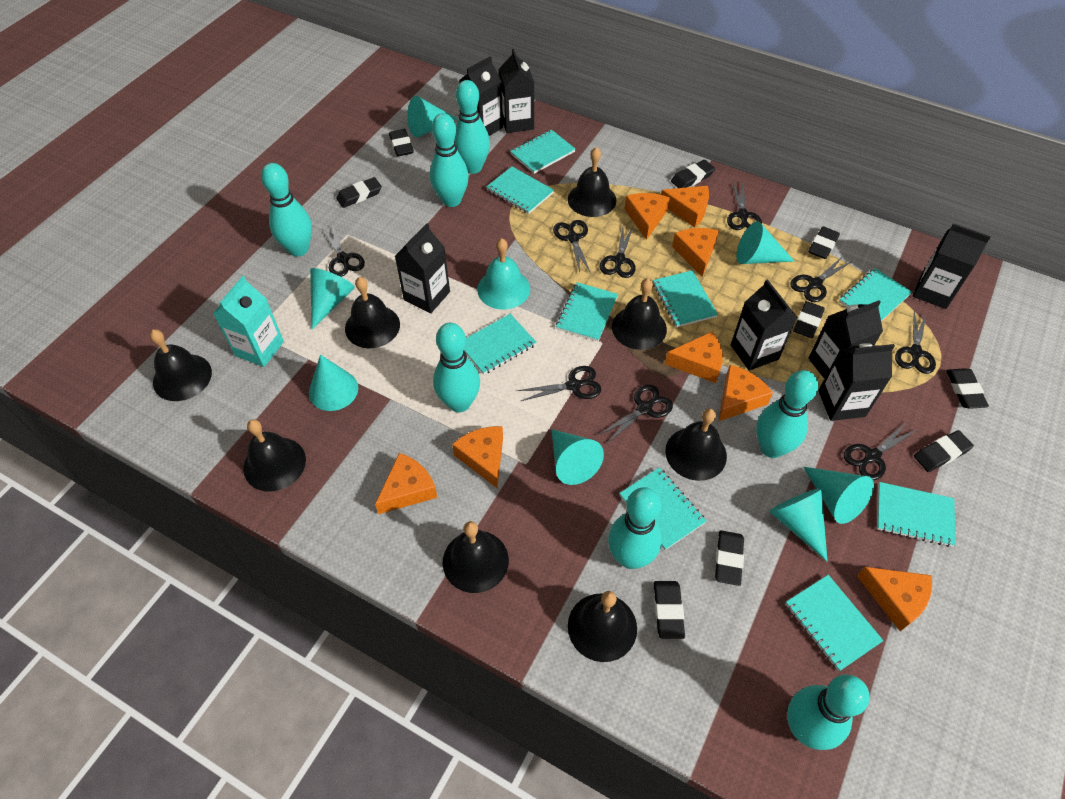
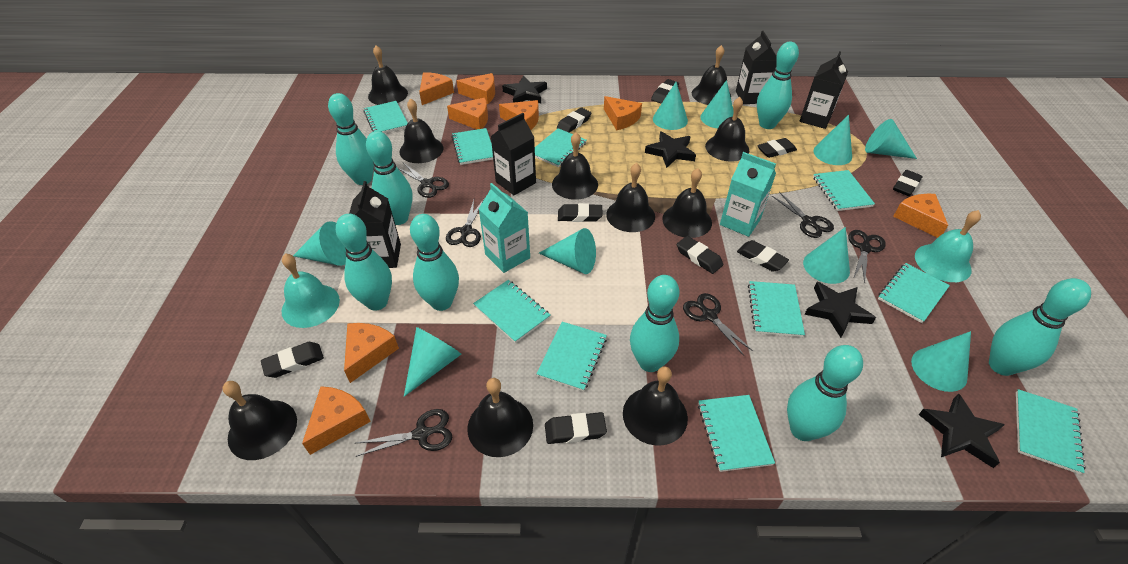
black bell: [150,329,212,401] [243,419,306,492] [345,277,400,348] [443,521,509,593] [568,147,617,217] [568,591,637,662] [612,278,667,350] [665,409,727,481] = 8 -> [223,381,297,460] [368,45,408,105] [400,98,443,163] [467,378,533,457] [552,132,598,200] [606,163,655,232] [623,366,688,446] [662,168,712,238] [692,45,731,105] [705,97,749,162] = 10
black carton: [395,223,450,313] [459,56,503,136] [499,49,534,133] [731,279,798,371] [808,300,883,379] [819,343,895,421] [913,223,991,309] = 7 -> [349,181,401,268] [491,113,536,195] [736,31,777,104] [800,52,848,129] = 4
black scissors: [322,225,365,277] [518,366,601,401] [553,220,591,273] [599,385,673,444] [600,227,636,278] [727,183,762,230] [790,256,852,302] [844,422,917,480] [895,311,936,374] = 9 -> [356,409,452,457] [398,163,449,198] [446,199,484,247] [683,293,753,356] [772,192,834,238] [848,230,886,284] = 6
black star: none = 0 -> [502,76,547,103] [645,131,696,168] [804,282,876,338] [918,393,1005,468] = 4
turquoise bell: [477,238,530,310] = 1 -> [282,253,340,328] [915,210,981,282] = 2
turquoise bowling pin: [261,163,312,257] [430,113,469,207] [433,323,480,412] [454,80,490,174] [608,487,662,569] [756,370,818,458] [787,674,870,750] = 7 -> [328,93,374,185] [336,214,392,311] [366,131,413,225] [410,214,459,311] [630,275,679,372] [757,42,799,129] [787,345,863,441] [989,278,1091,376] = 8
turquoise carton: [213,276,284,367] = 1 -> [479,183,530,273] [720,152,776,237] = 2
turquoise cone: [309,354,358,411] [310,268,355,330] [407,96,458,138] [551,429,604,485] [736,221,794,264] [769,488,828,562] [803,467,874,524] = 7 -> [293,221,346,266] [404,327,461,397] [539,228,596,274] [653,82,688,130] [700,80,733,128] [803,227,850,284] [814,115,852,165] [865,119,917,159] [911,331,971,392] = 9
turquoise notebook: [464,314,537,375] [486,166,554,214] [510,130,575,174] [556,282,618,341] [619,468,706,550] [653,270,718,327] [786,575,884,671] [839,268,912,321] [877,482,956,547] = 9 -> [363,101,408,133] [451,128,493,165] [473,280,551,343] [535,128,586,167] [536,322,607,392] [698,395,775,472] [748,281,805,337] [813,170,875,211] [878,263,950,323] [1016,389,1086,474] = 10

